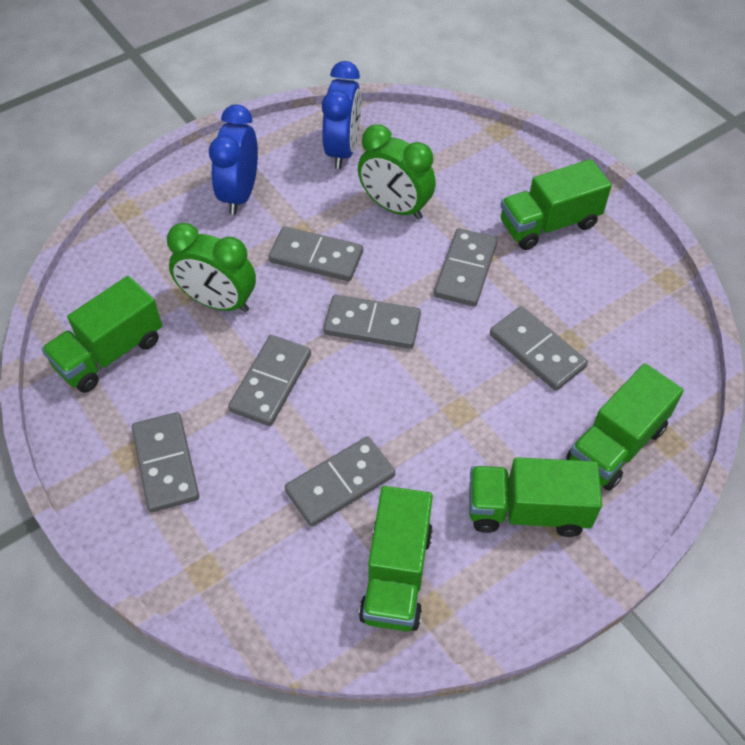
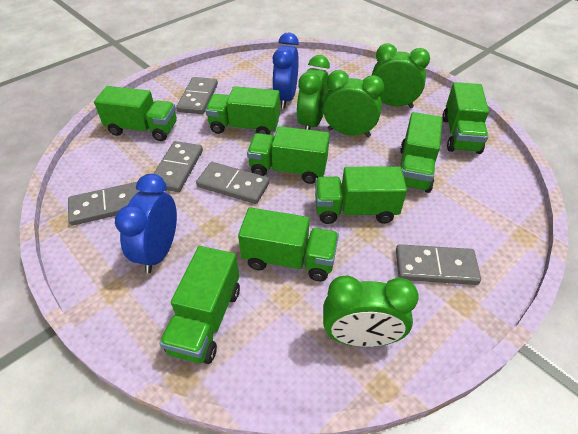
green clock: [167,223,256,312] [358,125,436,220] = 2 -> [297,55,330,130] [323,70,384,137] [323,275,419,347] [372,43,430,108] = 4
green truck: [42,276,162,393] [359,486,433,631] [469,457,602,537] [500,159,612,250] [566,363,684,491] = 5 -> [94,86,177,141] [159,246,240,364] [205,86,280,135] [238,207,339,281] [247,126,330,184] [315,166,407,224] [400,112,442,193] [442,82,489,154] = 8
grey domino: [132,412,199,512] [228,335,311,426] [268,226,363,281] [285,437,395,527] [323,295,421,349] [434,228,498,307] [490,306,588,391] = 7 -> [68,182,140,226] [153,141,203,192] [176,77,218,114] [196,162,270,204] [396,244,481,285] = 5

